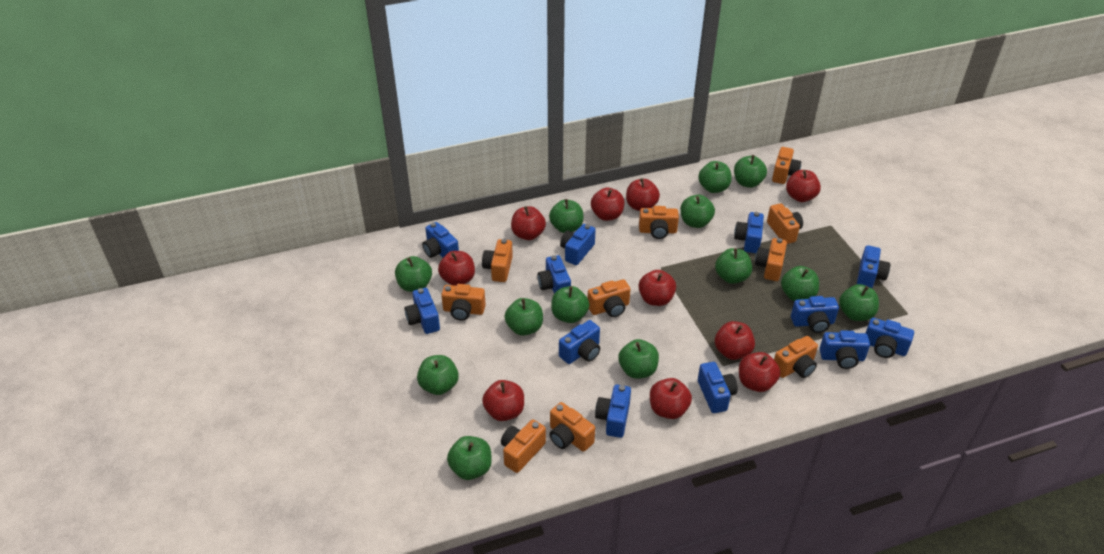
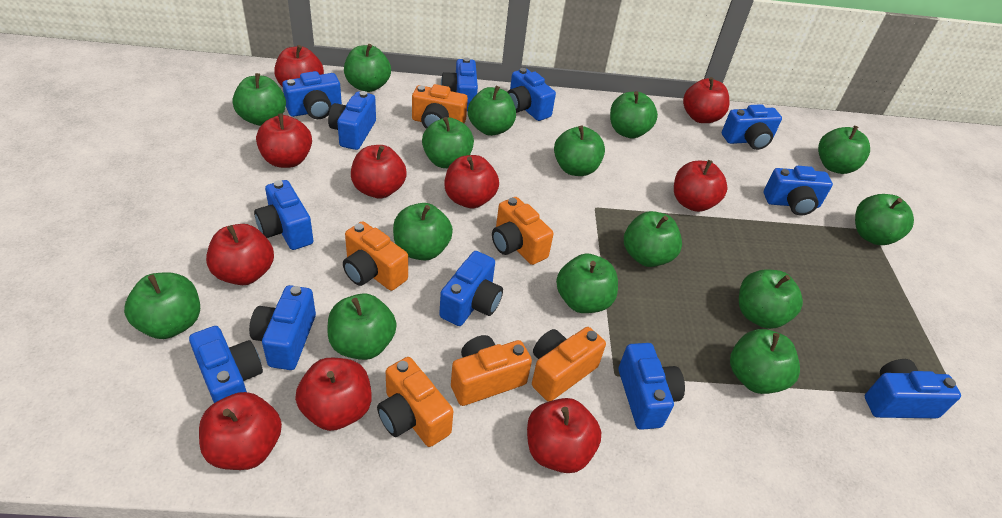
green apple: [395,256,432,292] [417,355,459,395] [447,436,492,480] [504,298,543,336] [549,199,583,233] [551,286,589,323] [618,339,659,379] [680,195,715,228] [698,161,732,193] [715,248,752,284] [734,155,767,188] [781,266,819,301] [839,284,879,321] = 13 -> [124,272,200,339] [232,73,286,126] [327,293,397,360] [344,44,391,92] [393,203,453,261] [422,117,474,168] [468,86,516,136] [554,126,605,176] [556,253,618,313] [610,91,658,139] [624,211,682,267] [730,329,800,394] [739,269,803,329] [818,126,870,174] [855,194,914,245] = 15
orange camera: [441,284,486,321] [482,239,513,282] [501,420,546,473] [550,402,595,452] [588,279,630,317] [639,206,679,239] [755,238,787,281] [767,203,803,244] [772,147,801,184] [774,336,818,378] = 10 -> [343,221,408,291] [377,357,453,447] [412,84,468,129] [451,335,532,406] [492,197,554,265] [532,327,606,402] = 6

